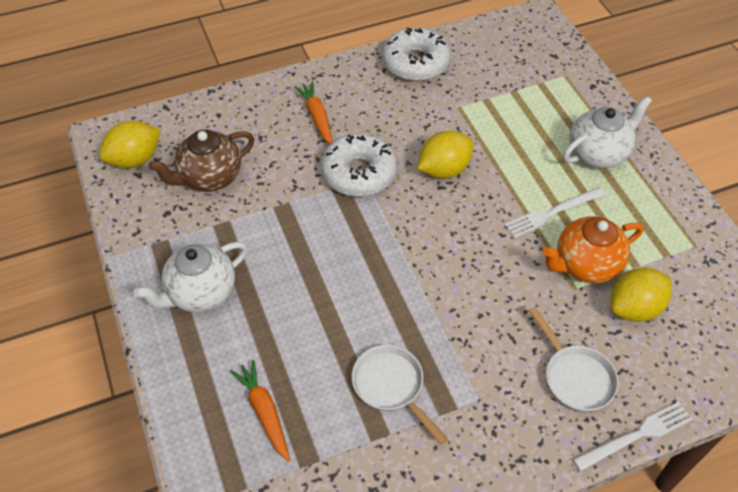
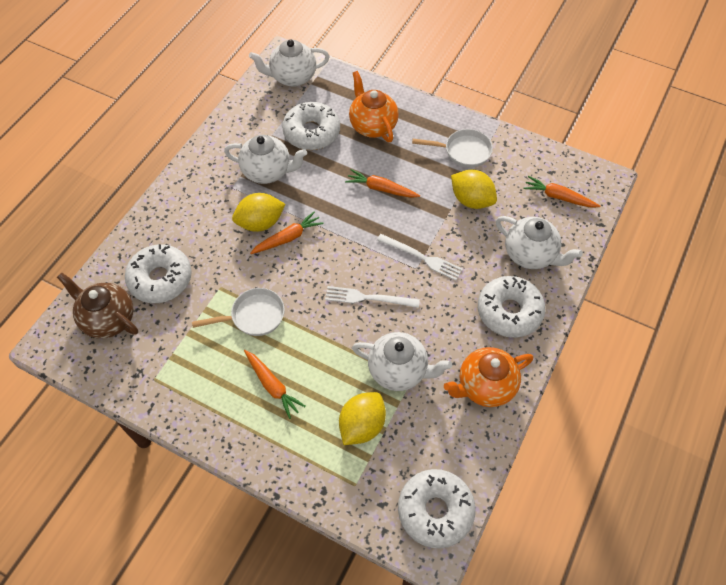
orange carrot: [230,360,290,462] [294,81,333,145] = 2 -> [244,350,306,419] [250,211,324,254] [345,169,420,198] [523,176,600,208] = 4
orange teapot: [542,216,643,283] = 1 -> [349,71,398,142] [444,347,533,407] = 2
white donut: [321,133,397,197] [382,27,451,81] = 2 -> [125,244,192,303] [282,102,340,150] [398,469,475,548] [478,276,545,338] = 4
white teapot: [134,242,248,312] [563,96,652,168] = 2 -> [224,135,307,184] [249,40,330,87] [352,332,452,391] [496,216,583,269] = 4

